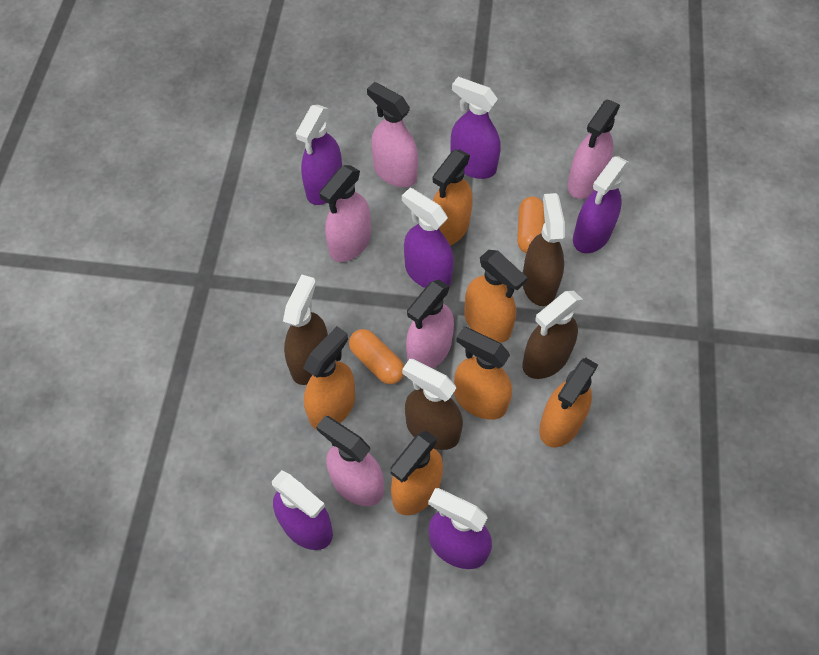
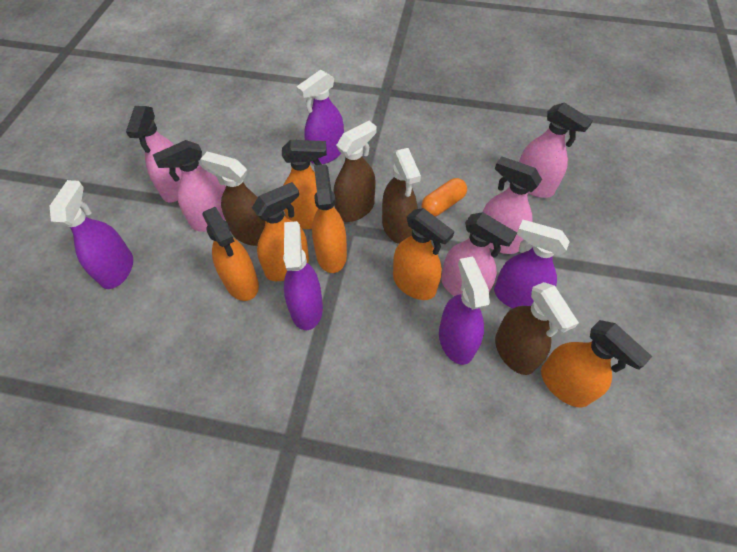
orange capsule: [349,329,404,384] [517,196,545,253] = 2 -> [422,178,467,216] = 1
purple spray bottle: [272,470,333,550] [296,105,342,205] [402,188,454,288] [428,488,492,569] [450,77,500,179] [573,156,629,253] = 6 -> [50,180,133,289] [283,221,323,330] [296,70,344,164] [439,257,490,365] [494,220,570,308] = 5

